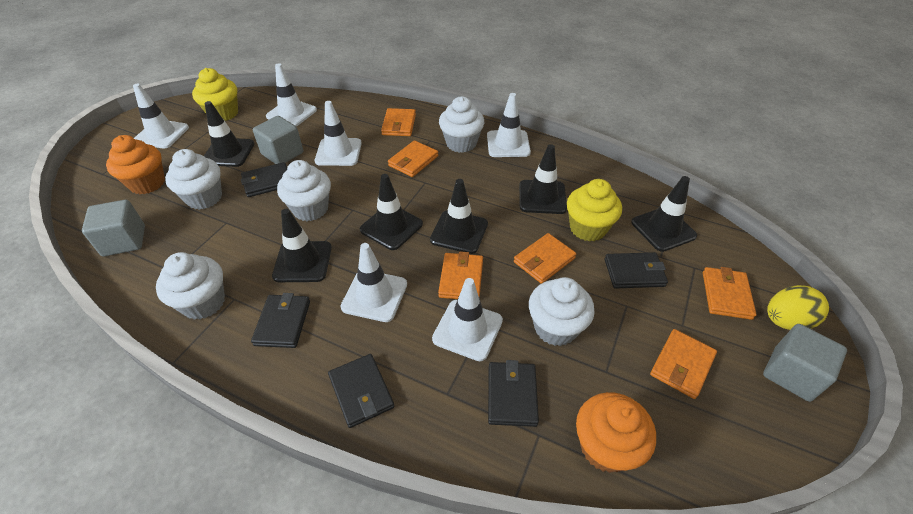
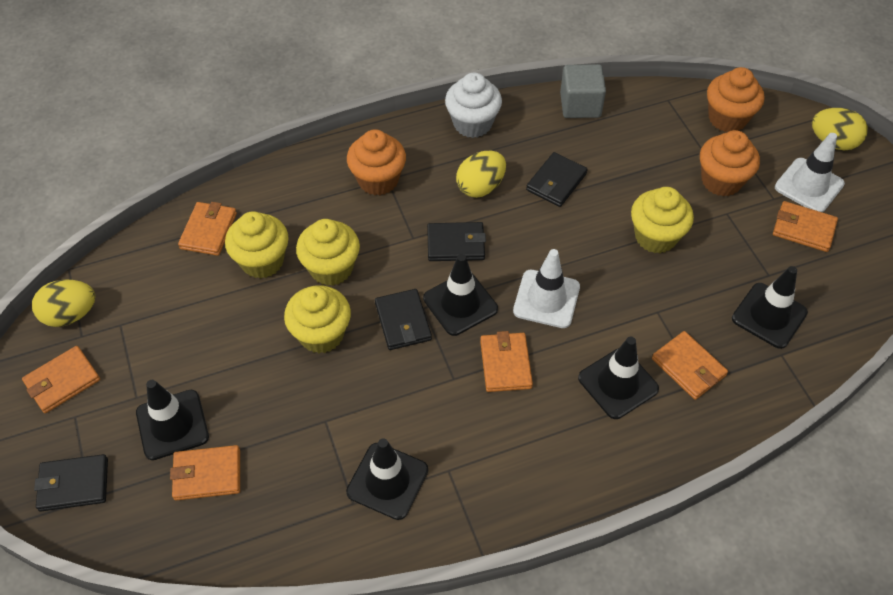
black traffic cone: [204,101,254,167] [272,209,332,282] [360,174,423,250] [430,179,488,254] [519,144,567,214] [631,176,697,252] = 6 -> [136,380,209,460] [346,438,428,520] [423,254,498,336] [578,337,659,419] [732,266,808,349] = 5
black wallet: [241,162,287,197] [251,293,310,348] [328,354,394,428] [488,360,539,427] [605,252,668,289] = 5 -> [34,454,108,512] [375,289,432,350] [427,222,486,261] [526,152,588,207] = 4
grey cube: [82,200,145,257] [253,116,303,164] [763,324,847,402] = 3 -> [560,64,606,118] = 1
orange cupcake: [106,135,165,194] [576,392,656,473] = 2 -> [347,129,406,196] [700,130,760,197] [707,67,764,132] = 3
white cupcake: [156,252,225,320] [165,149,222,210] [277,160,331,221] [439,96,484,153] [529,277,595,346] = 5 -> [445,73,502,138] = 1
white traffic cone: [133,84,189,149] [266,63,317,127] [315,101,362,166] [340,243,407,322] [432,278,503,361] [487,93,531,157] = 6 -> [513,249,580,328] [775,133,845,213] = 2
yellow cupcake: [192,68,238,121] [567,179,622,242] = 2 -> [225,211,289,279] [284,285,351,353] [296,219,360,286] [631,187,694,253] = 4
yellow egg: [767,285,829,330] = 1 -> [32,279,95,327] [456,151,506,198] [812,108,868,150] = 3

